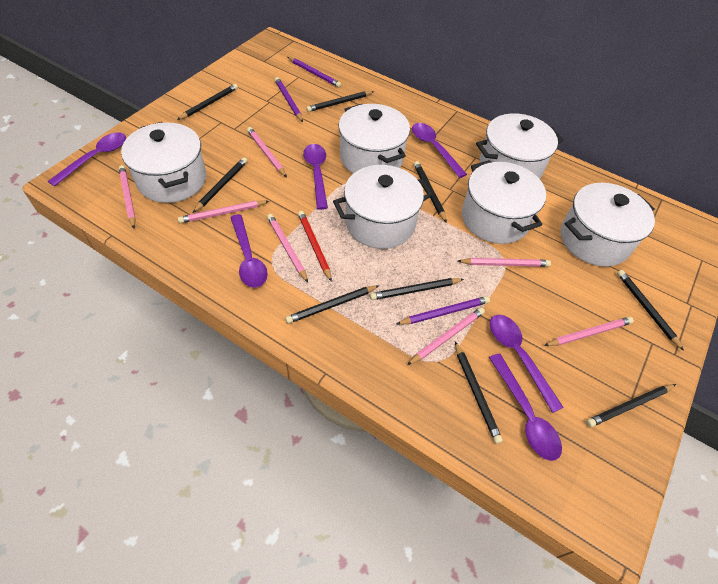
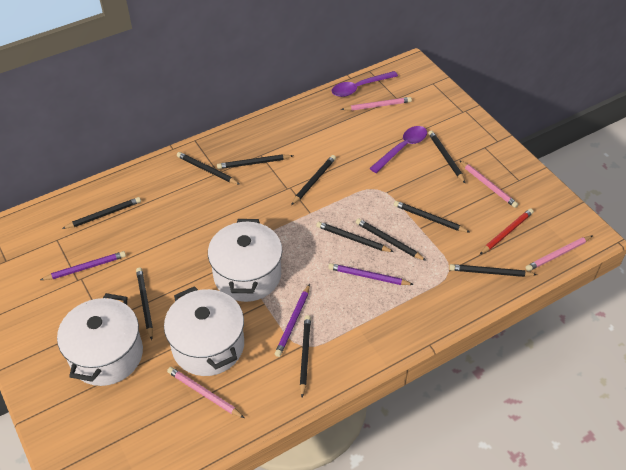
black pencil: [177,84,238,120] [193,157,248,213] [285,285,380,324] [306,91,374,112] [370,278,464,300] [414,161,447,223] [455,342,503,444] [586,384,676,427] [617,270,684,351] = 9 -> [62,197,141,229] [136,267,153,340] [177,152,240,185] [217,154,293,169] [291,155,336,205] [300,315,311,398] [316,222,394,252] [356,218,426,261] [394,201,471,233] [428,130,466,184] [449,264,537,277] = 11
pink pencil: [119,165,136,229] [178,201,269,223] [247,127,287,177] [267,214,308,282] [407,307,485,365] [458,258,551,267] [544,317,634,346] = 7 -> [167,367,244,418] [341,97,412,111] [459,160,518,208] [526,235,593,271] = 4
purple spoon: [48,132,126,187] [230,214,268,288] [303,144,328,210] [412,123,467,178] [489,353,562,461] [490,315,564,413] = 6 -> [332,71,398,97] [369,126,427,173] = 2
white pot: [121,122,206,203] [333,165,433,249] [338,104,410,174] [462,160,546,244] [476,113,563,179] [561,183,655,267] = 6 -> [57,293,143,386] [164,286,244,376] [208,219,282,302] = 3

